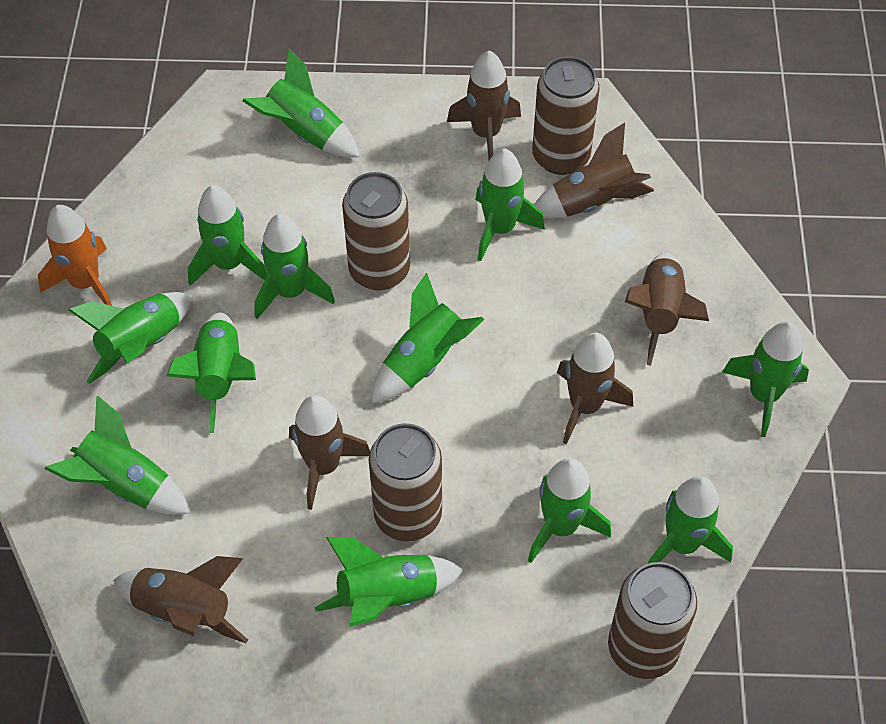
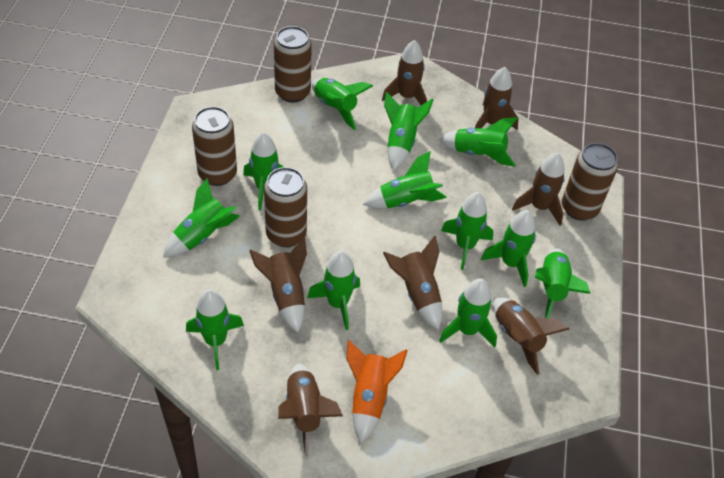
brown rocket: [113,556,248,643] [289,395,370,510] [447,50,521,161] [534,123,654,218] [557,333,633,445] [625,253,709,366] = 6 -> [249,237,307,333] [278,364,343,456] [382,40,427,105] [383,236,442,330] [475,67,519,130] [493,297,569,375] [512,153,565,226] = 7

